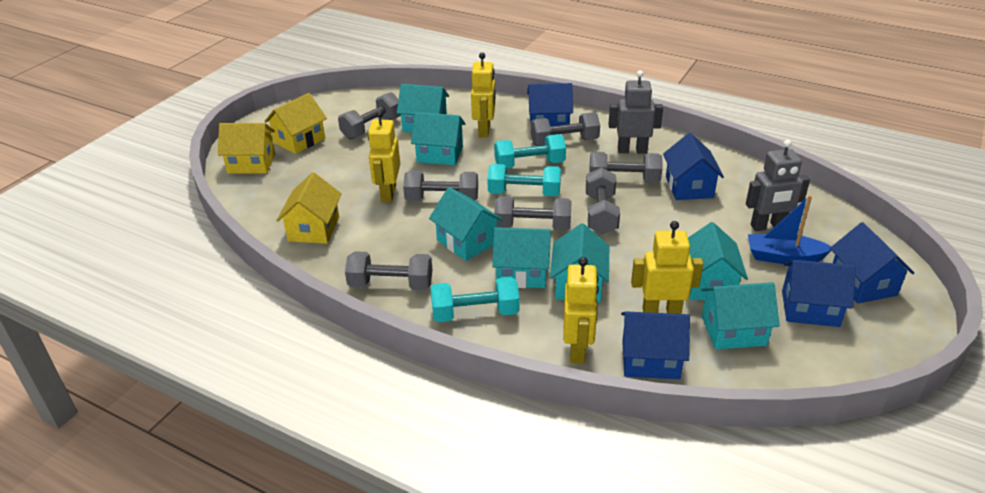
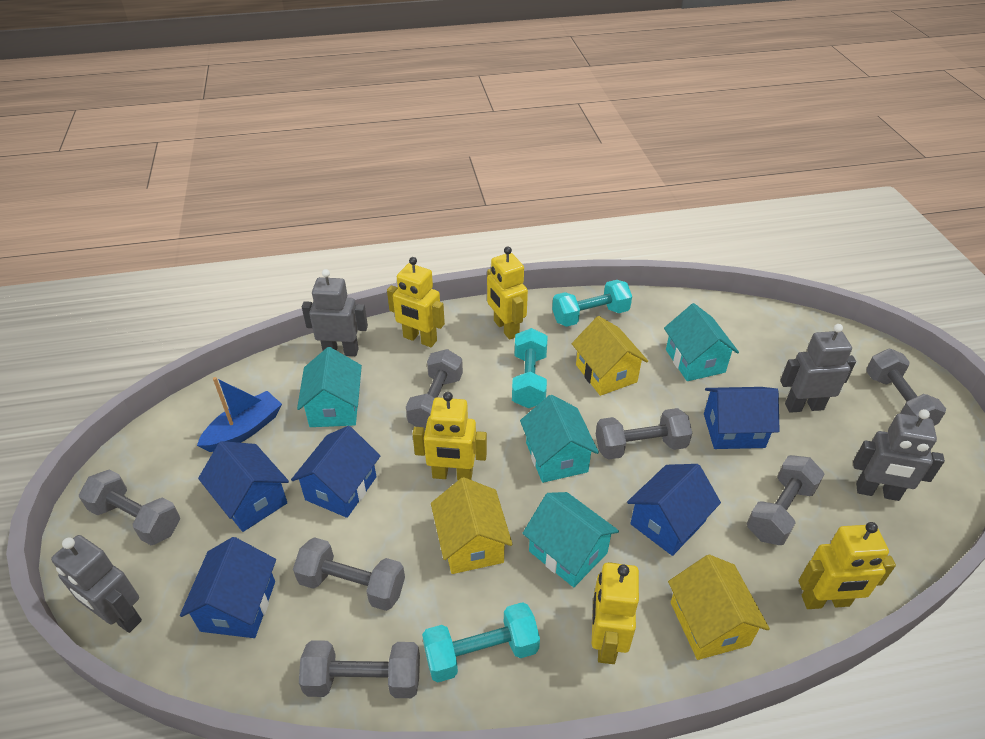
grey robot: [608,70,663,153] [746,140,810,231] = 2 -> [51,535,142,633] [302,269,368,356] [780,324,856,413] [853,409,945,501] = 4
turquoise house: [397,84,449,133] [411,112,465,165] [429,187,503,261] [492,227,551,288] [550,223,609,302] [688,222,748,300] [701,282,780,350] = 7 -> [297,347,362,427] [520,395,599,483] [522,492,619,587] [664,303,739,381] = 4
yellow robot: [368,111,400,202] [471,53,496,138] [563,257,599,364] [631,221,703,314] = 4 -> [387,257,445,347] [413,392,487,480] [487,246,528,340] [592,562,639,664] [799,522,896,609] = 5

